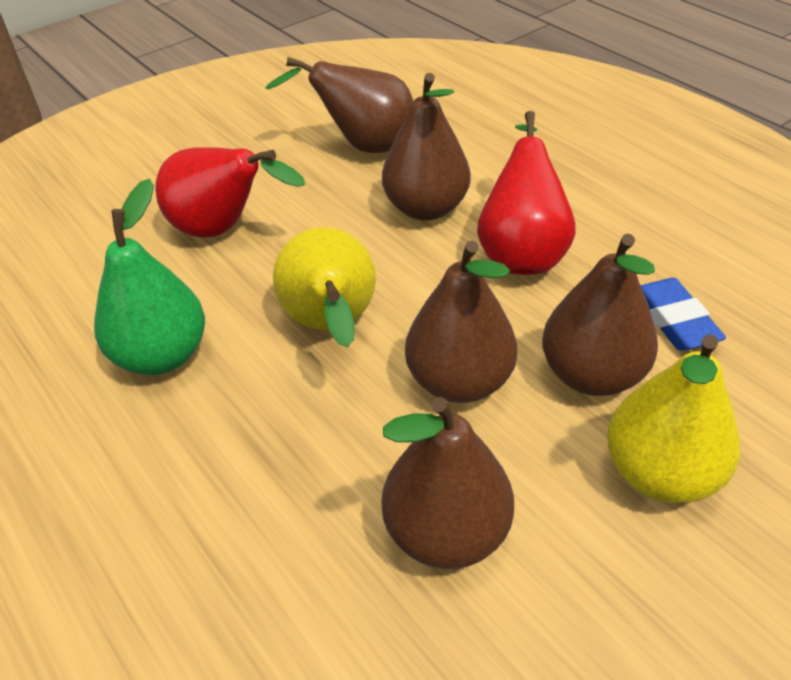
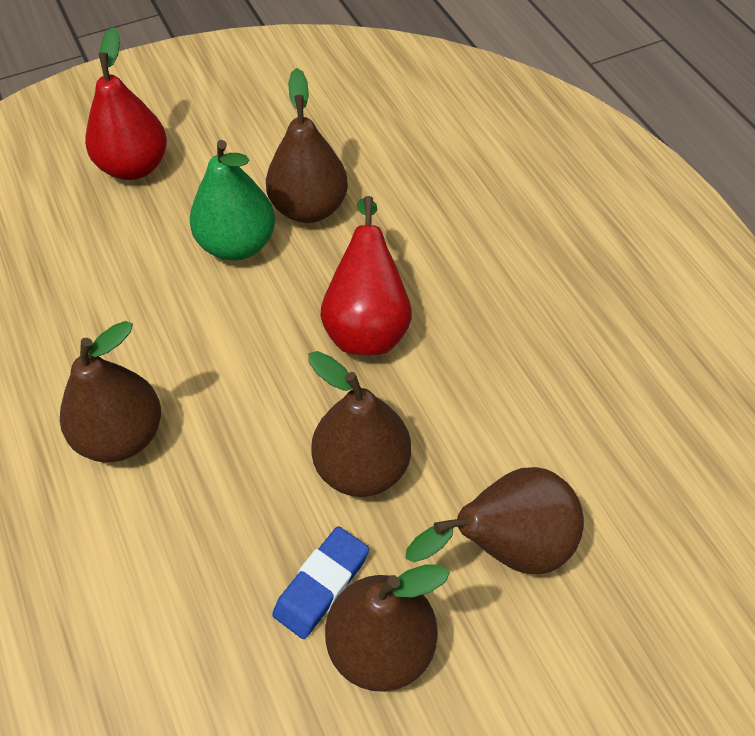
yellow pear: [273,227,376,347] [607,334,740,503] = 2 -> none = 0

